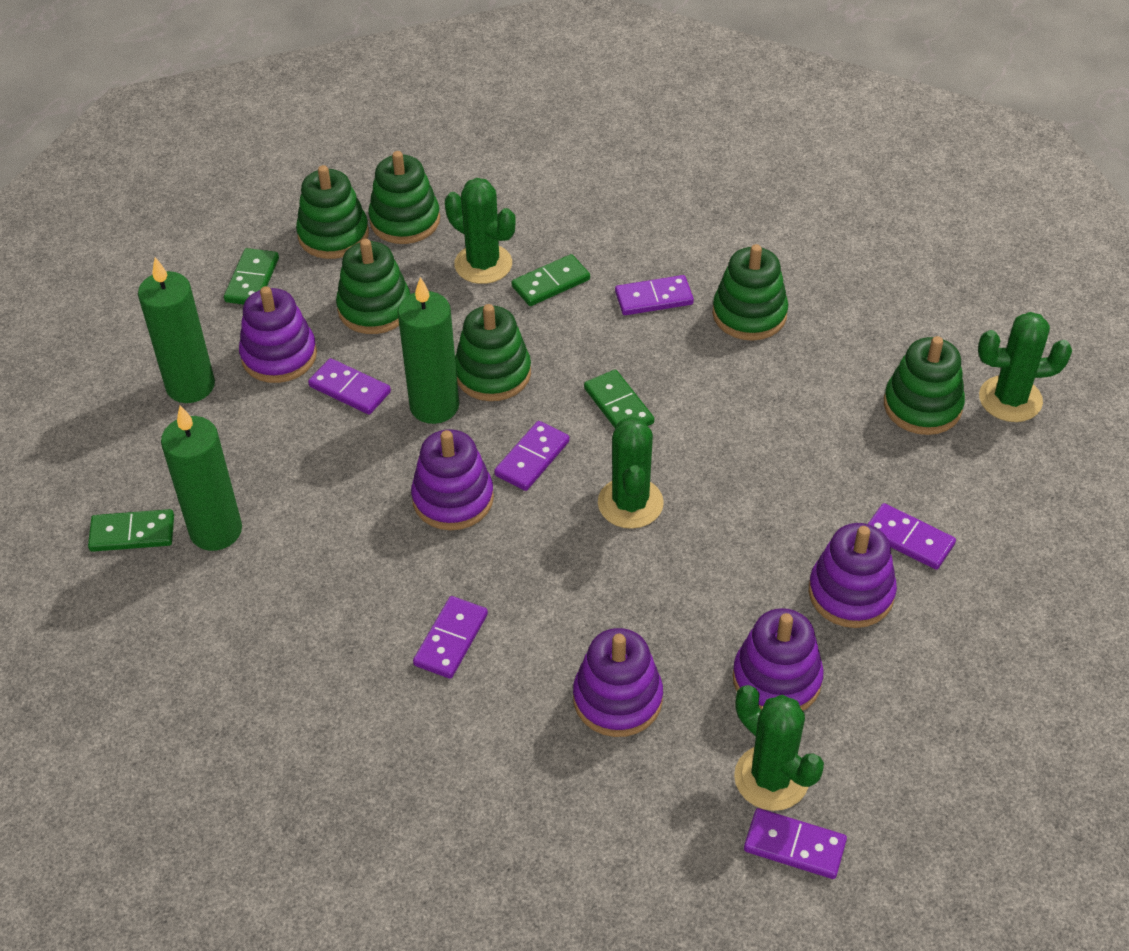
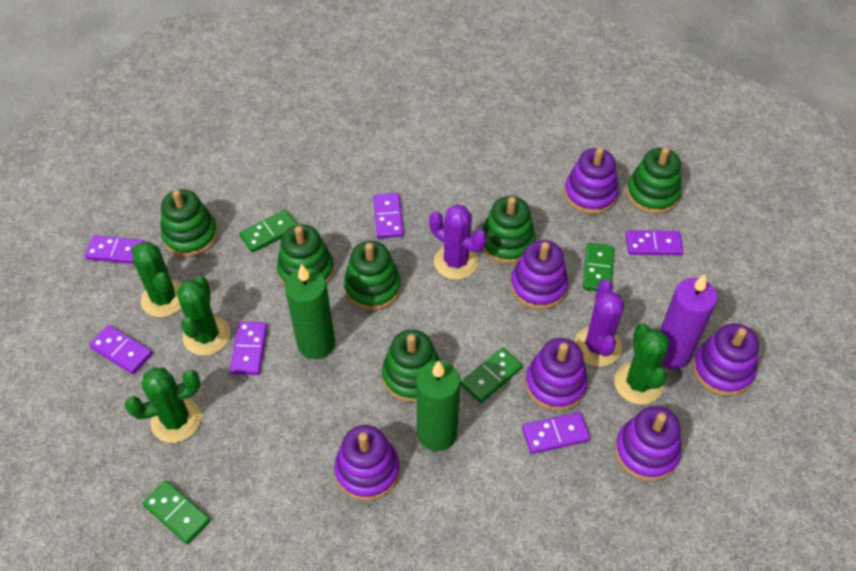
green candle: [138,257,215,403] [161,405,242,551] [397,277,459,424] = 3 -> [285,264,335,359] [416,361,460,451] = 2
purple cactus: none = 0 -> [429,204,487,280] [574,279,625,367] = 2
purple candle: none = 0 -> [660,274,717,369] = 1
purple stacking toy: [239,286,317,383] [411,429,494,530] [573,628,663,737] [733,608,824,711] [809,523,897,628] = 5 -> [334,425,400,501] [511,240,568,310] [525,338,588,411] [564,148,619,214] [615,406,681,481] [693,323,759,396] = 6

